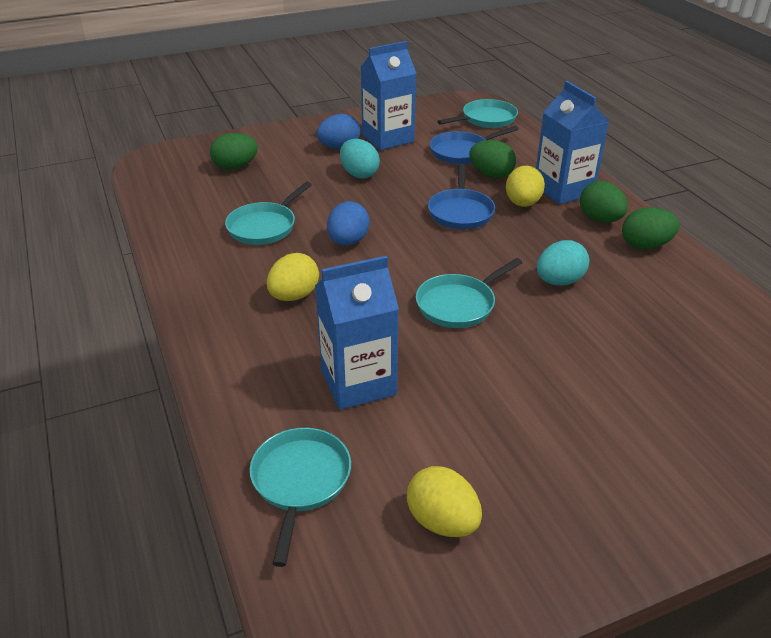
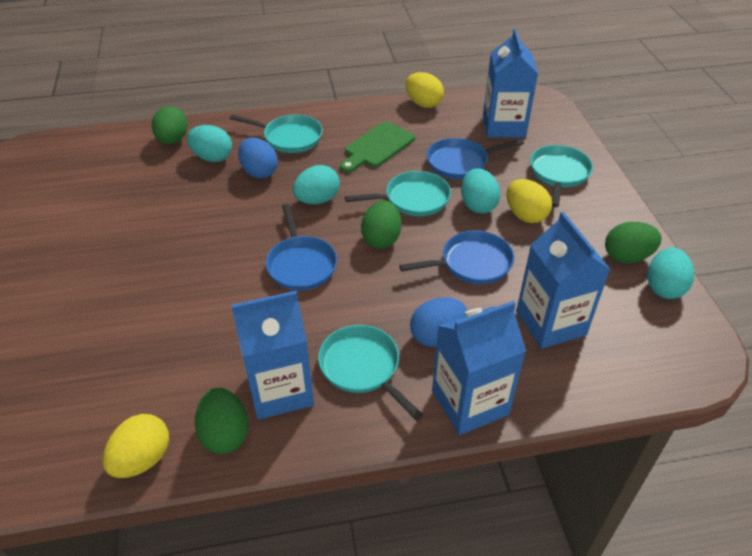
blue carton: [315,256,399,410] [361,41,417,150] [536,81,609,204] = 3 -> [231,291,314,420] [432,301,526,435] [483,28,538,137] [516,212,610,349] = 4
blue pan: [428,164,495,229] [430,126,518,164] = 2 -> [266,204,337,291] [399,231,514,284] [427,138,524,179] = 3
green cutting board: none = 0 -> [340,121,415,173] = 1
turquoise egg: [340,139,380,179] [537,240,589,286] = 2 -> [187,125,232,162] [293,165,340,204] [461,169,501,213] [647,247,694,299] = 4

